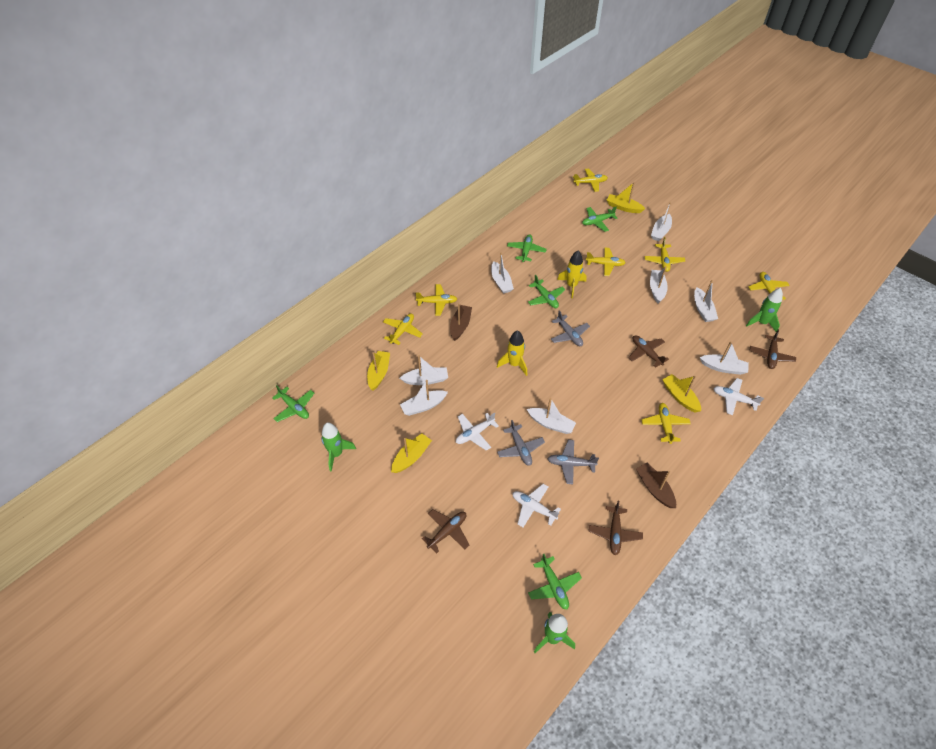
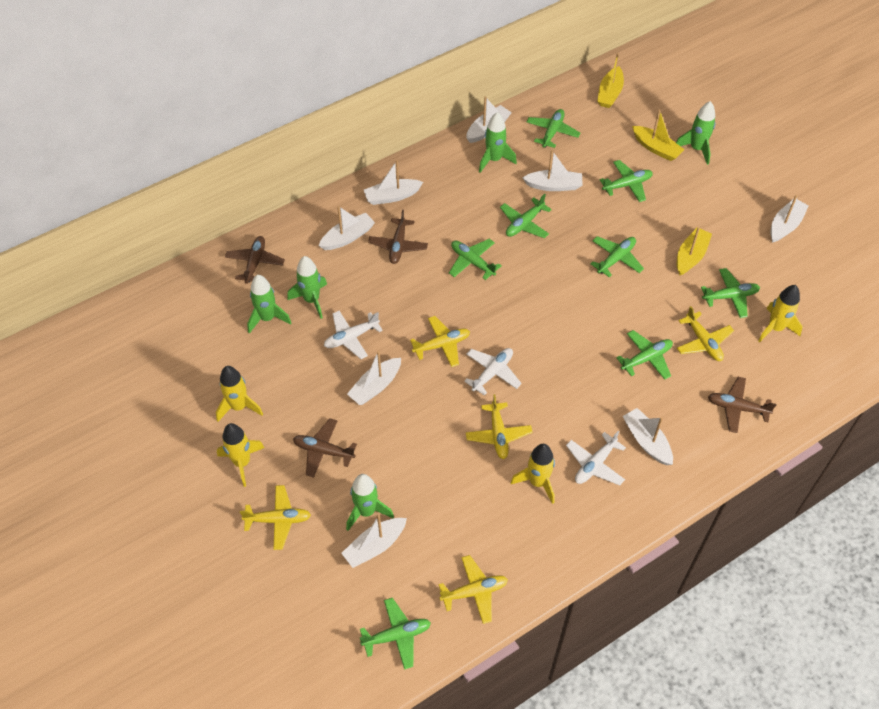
brown boat: [450,303,472,341] [636,463,676,508] = 2 -> none = 0
green plane: [272,385,314,422] [507,234,547,262] [528,275,565,308] [528,554,582,609] [582,207,618,232] = 5 -> [360,598,431,670] [449,239,502,280] [500,194,552,238] [527,109,580,148] [591,236,644,277] [600,160,653,202] [616,330,673,380] [701,268,760,318] = 8
green rocket: [321,422,356,472] [534,612,575,653] [746,288,783,332] = 3 -> [247,275,291,334] [287,256,327,319] [346,474,394,531] [479,112,517,173] [676,101,715,165] = 5
grey plane: [497,420,545,466] [548,440,599,485] [551,310,590,346] = 3 -> none = 0
yellow boat: [367,351,390,391] [391,433,432,473] [607,182,646,213] [662,374,701,413] = 4 -> [597,53,624,108] [632,110,685,161] [677,227,712,276] = 3
yellow plane: [383,314,423,345] [415,284,457,316] [573,169,608,192] [586,248,626,276] [641,403,691,444] [645,237,685,272] [748,272,790,300] = 7 -> [240,485,311,550] [410,316,470,367] [439,555,508,624] [466,395,532,459] [677,306,734,361] = 5
yellow rocket: [497,330,527,376] [557,251,587,298] = 2 -> [216,366,263,422] [217,423,265,487] [511,444,555,504] [758,285,803,342] = 4

